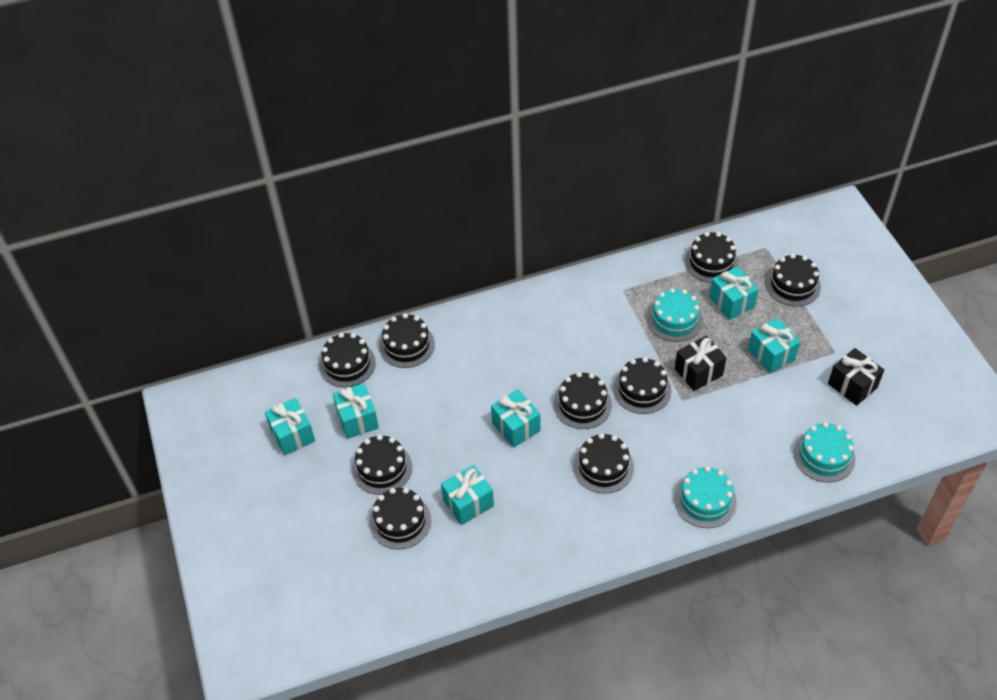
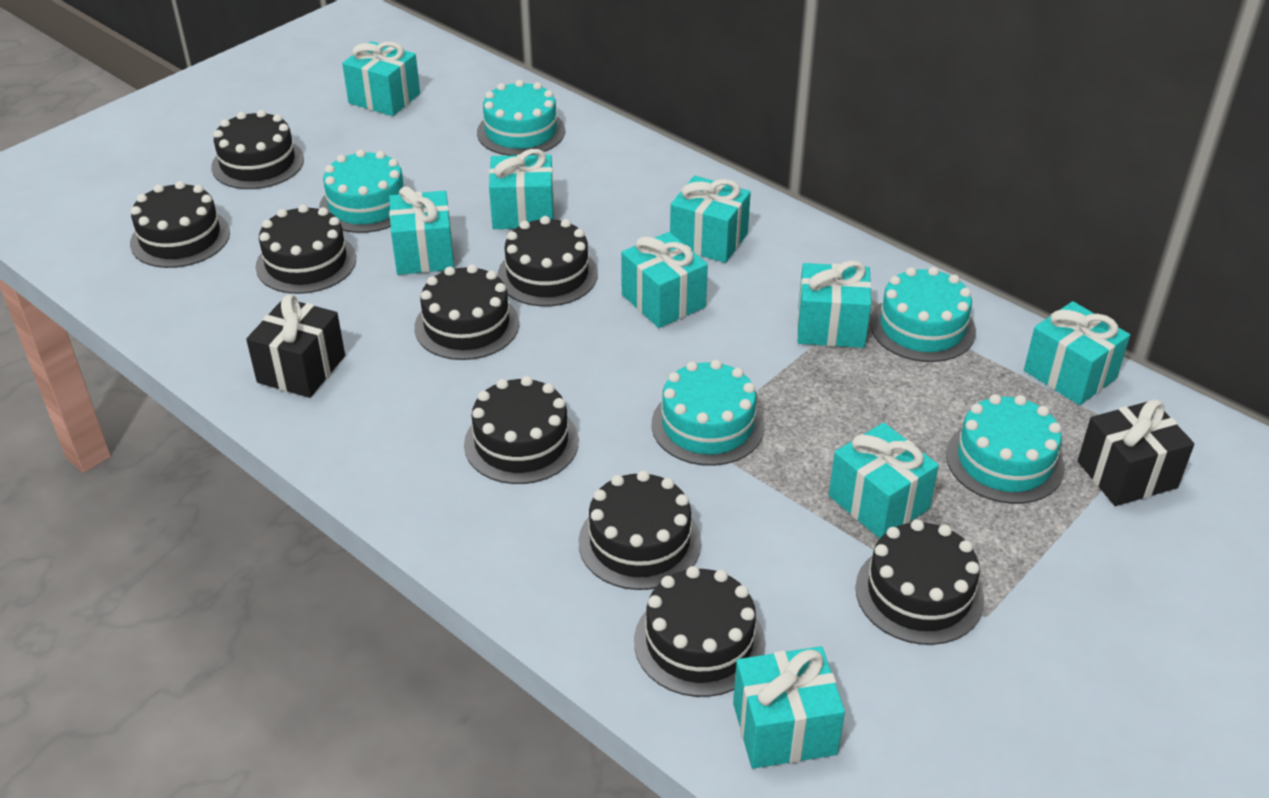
turquoise cake: [647,288,703,342] [674,466,737,528] [793,422,855,482] = 3 -> [319,149,406,233] [477,80,565,156] [652,360,765,466] [870,267,976,362] [946,394,1065,504] = 5
turquoise gift: [265,398,315,455] [333,383,379,439] [441,465,494,525] [491,389,540,448] [709,266,759,320] [748,318,800,374] = 6 -> [342,41,420,116] [389,186,454,275] [489,149,554,229] [621,232,708,328] [670,176,751,263] [733,646,845,769] [797,260,872,348] [829,423,939,538] [1024,301,1130,405] = 9

